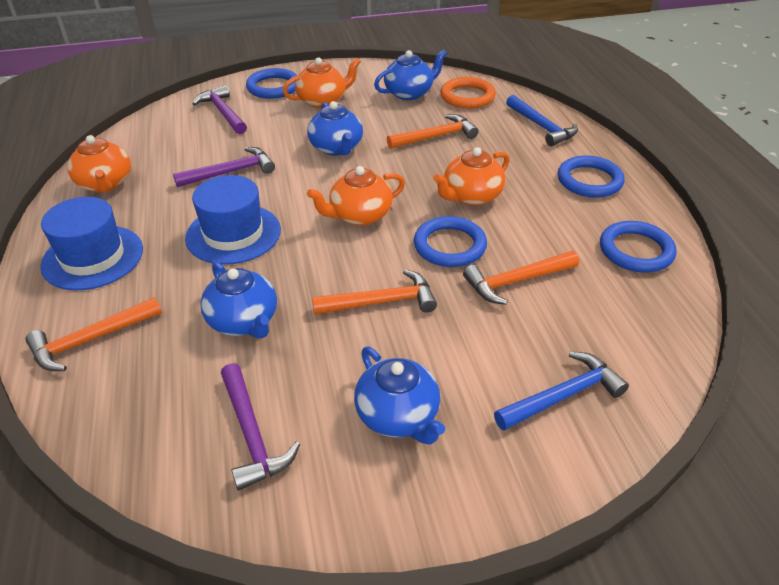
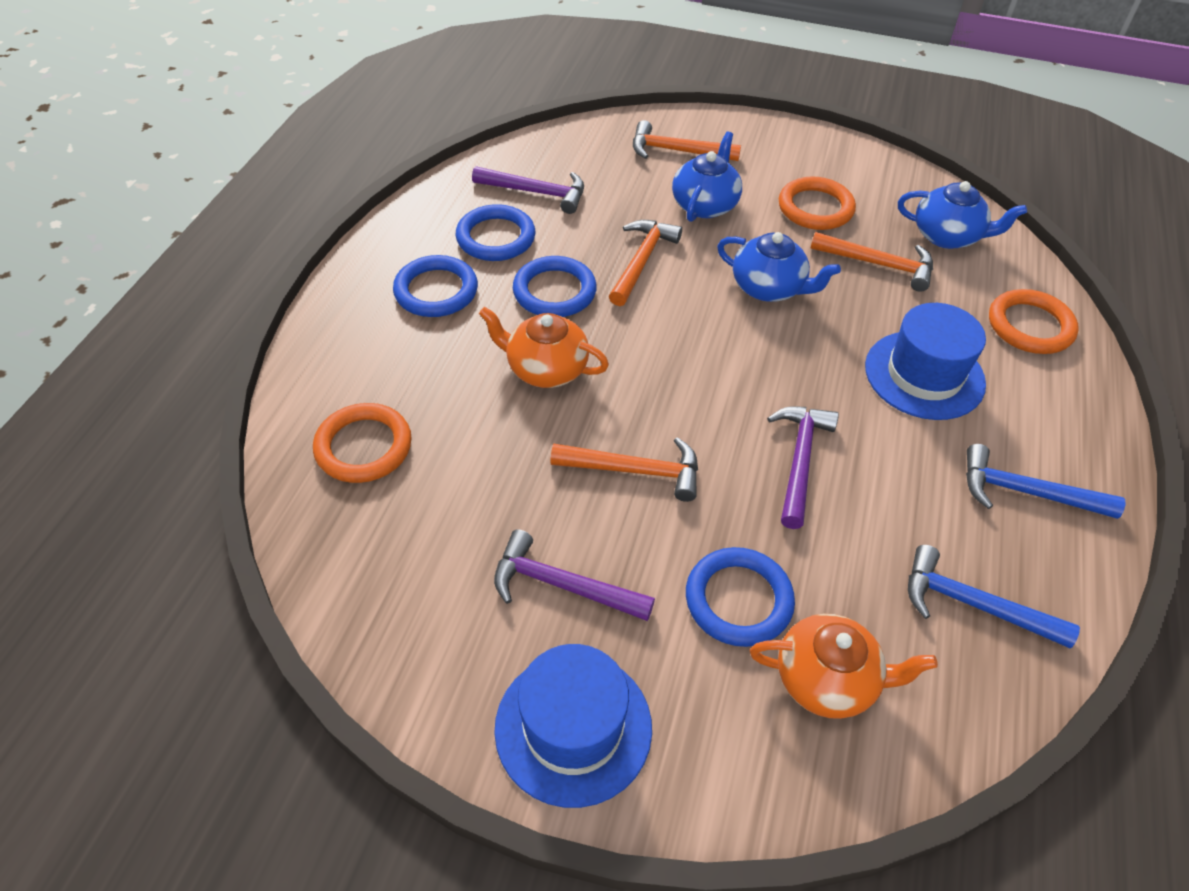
blue teapot: [200,262,277,339] [307,101,363,156] [354,347,445,445] [374,50,447,100] = 4 -> [672,131,742,222] [717,232,841,302] [898,181,1027,249] = 3
orange ring: [441,77,496,109] = 1 -> [313,403,412,483] [779,176,856,230] [989,289,1079,354] = 3
orange teapot: [67,135,131,193] [283,57,361,108] [307,166,405,226] [433,147,509,206] = 4 -> [479,307,609,388] [750,614,938,719] = 2

